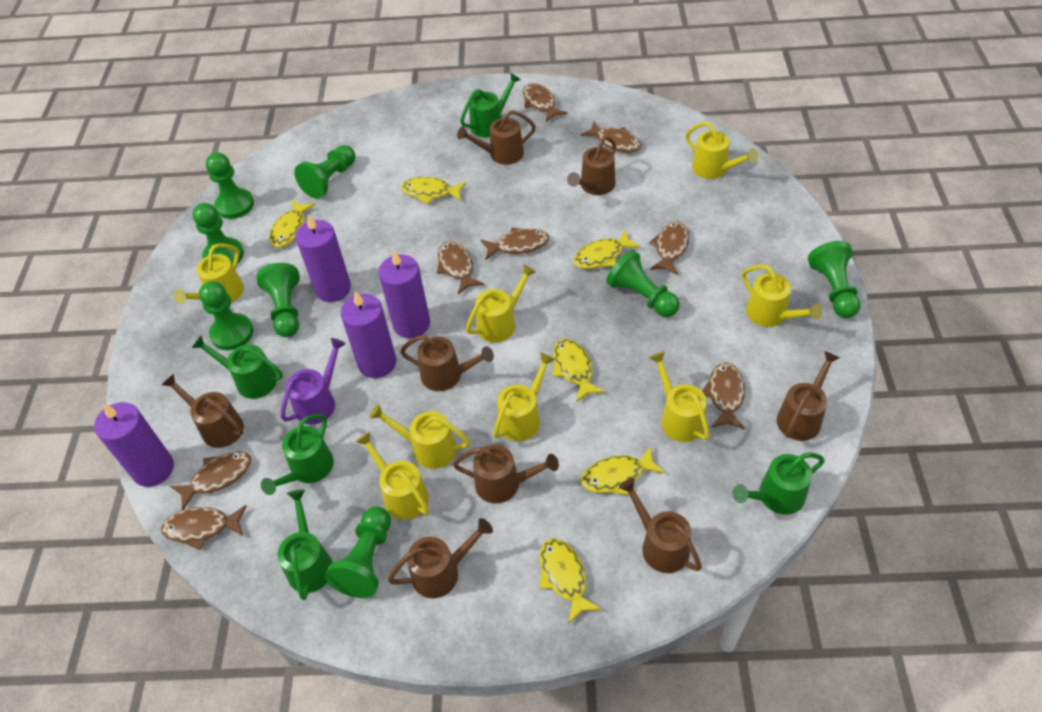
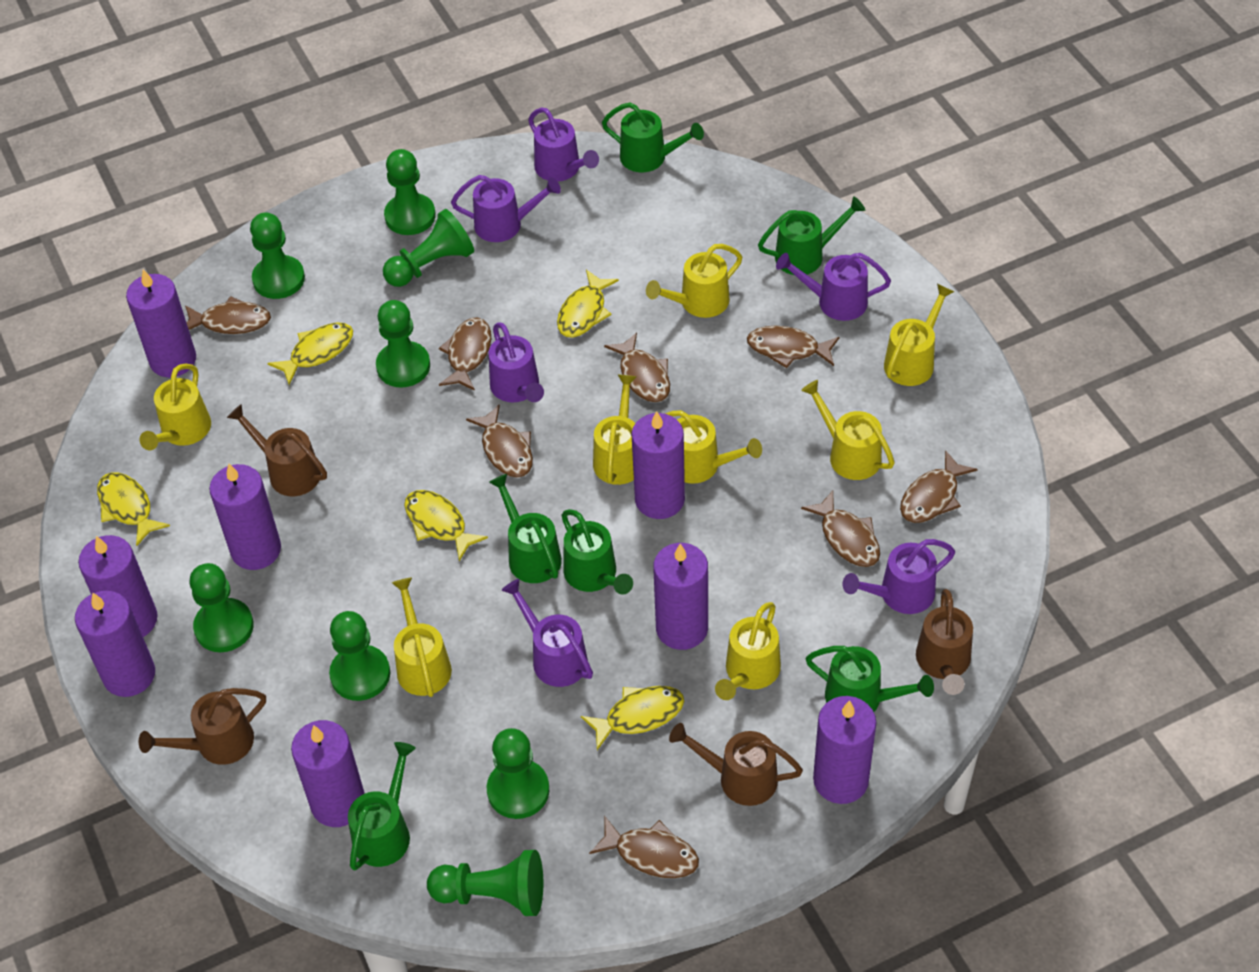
brown watering can: [162,374,244,448] [388,518,493,598] [400,335,494,391] [453,445,559,503] [457,110,536,165] [567,136,616,195] [619,478,702,573] [777,351,840,441] = 8 -> [139,688,266,765] [227,404,327,496] [669,723,803,806] [916,589,973,695] = 4
green watering can: [192,335,283,399] [261,414,334,495] [278,489,333,600] [460,72,521,138] [732,452,825,515] = 5 -> [348,742,416,871] [489,474,562,583] [561,509,633,595] [602,102,704,172] [758,196,865,275] [806,646,934,712] = 6
purple candle: [94,402,174,487] [296,214,351,302] [340,291,396,378] [379,251,430,338] = 4 -> [75,591,155,697] [78,535,158,637] [126,269,196,378] [209,464,281,570] [291,720,365,827] [631,411,685,519] [653,543,708,650] [813,696,876,804] = 8
purple watering can: [281,338,346,425] = 1 -> [451,175,561,242] [489,322,544,402] [502,579,593,687] [528,108,599,182] [776,253,891,321] [843,539,955,614] = 6
yellow fish: [269,200,315,248] [401,177,467,204] [540,538,602,624] [552,339,605,402] [573,230,641,269] [581,446,665,495] = 6 -> [97,472,170,546] [267,322,353,385] [404,490,488,561] [557,270,619,338] [581,686,684,750] = 5

